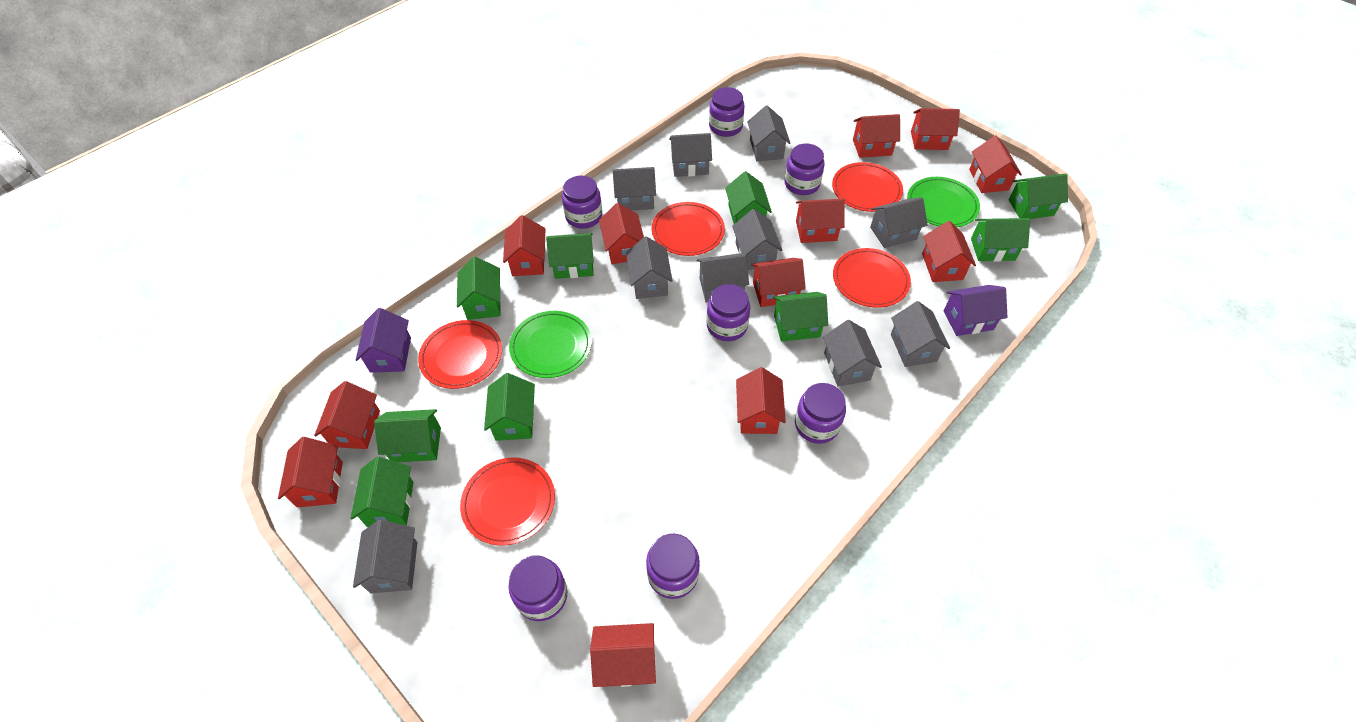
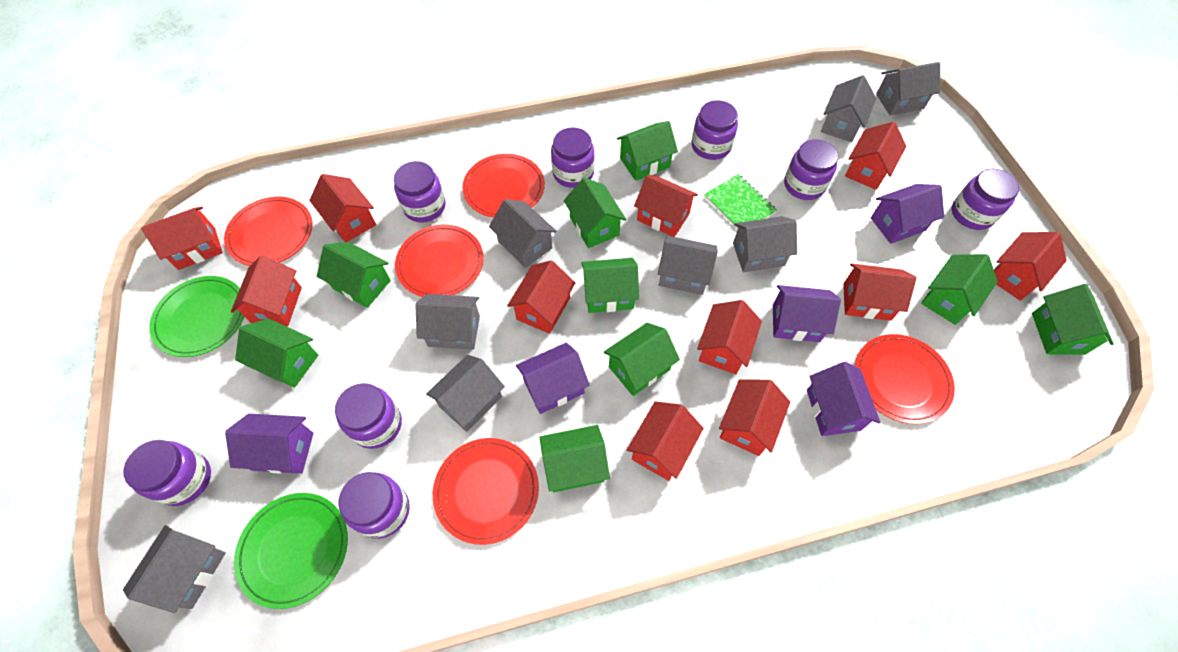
green notebook: none = 0 -> [704,174,777,230] = 1
grey house: [353,520,417,593] [613,167,656,210] [626,236,673,299] [669,133,712,177] [697,254,749,303] [732,209,783,270] [747,105,790,161] [823,320,882,387] [870,197,928,248] [891,301,950,367] = 10 -> [123,525,226,613] [415,294,480,350] [426,355,505,432] [489,199,557,268] [658,236,718,295] [733,216,797,272] [821,75,876,142] [876,62,940,115] = 8
purple house: [355,308,411,373] [944,285,1007,336] = 2 -> [225,414,314,474] [516,343,590,414] [773,285,841,342] [807,362,880,436] [871,184,944,244] = 5
purple jar: [508,555,567,621] [562,176,602,229] [646,534,700,599] [707,284,750,341] [709,87,745,137] [785,144,825,195] [795,383,846,444] = 7 -> [124,440,211,506] [335,383,402,449] [339,472,410,539] [394,161,445,223] [551,127,595,188] [691,100,738,160] [784,139,838,200] [952,169,1019,230] = 8
red house: [278,437,343,507] [314,381,380,449] [503,215,545,276] [590,623,656,687] [599,203,644,264] [736,367,786,434] [751,258,806,307] [796,199,845,243] [853,114,900,158] [911,108,960,150] [922,221,976,282] [969,136,1022,193] = 12 -> [141,207,223,270] [231,255,302,327] [309,174,376,242] [507,260,575,334] [627,401,704,481] [634,175,698,237] [697,300,762,374] [719,379,790,456] [843,263,917,321] [845,122,906,190] [994,232,1067,301] = 11

